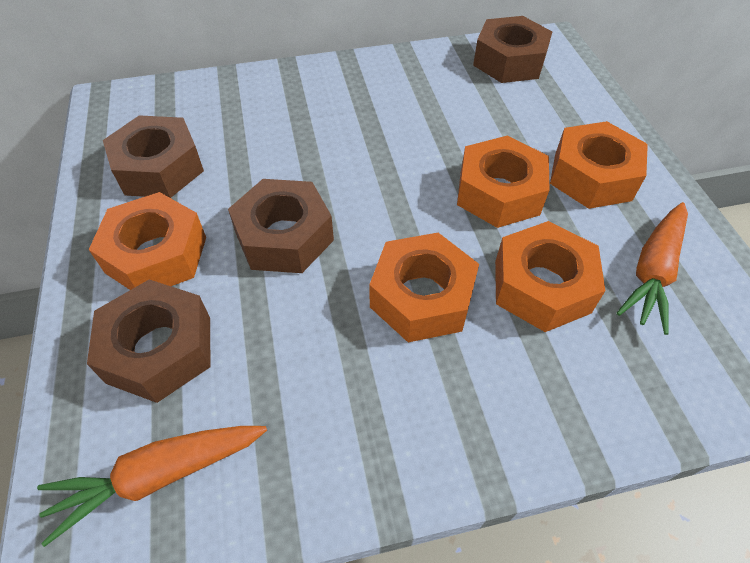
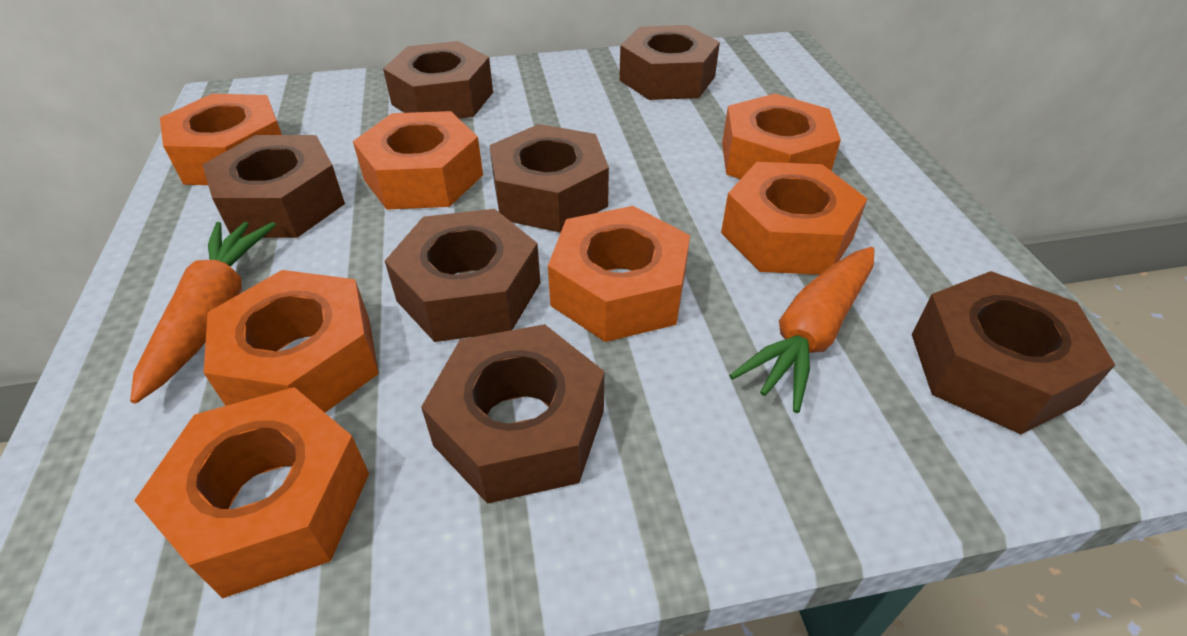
brown nut: [87,279,210,403] [103,115,204,198] [228,179,334,273] [473,16,552,83] = 4 -> [202,135,345,238] [383,41,493,119] [385,209,540,342] [421,324,605,504] [490,124,609,232] [619,25,720,100] [912,271,1115,434] = 7
orange nut: [89,192,206,290] [369,233,479,342] [457,135,549,228] [495,221,605,332] [550,121,648,209] = 5 -> [134,387,369,598] [160,94,282,185] [204,270,379,413] [353,111,483,210] [548,206,690,342] [721,162,867,275] [722,94,841,179] = 7

